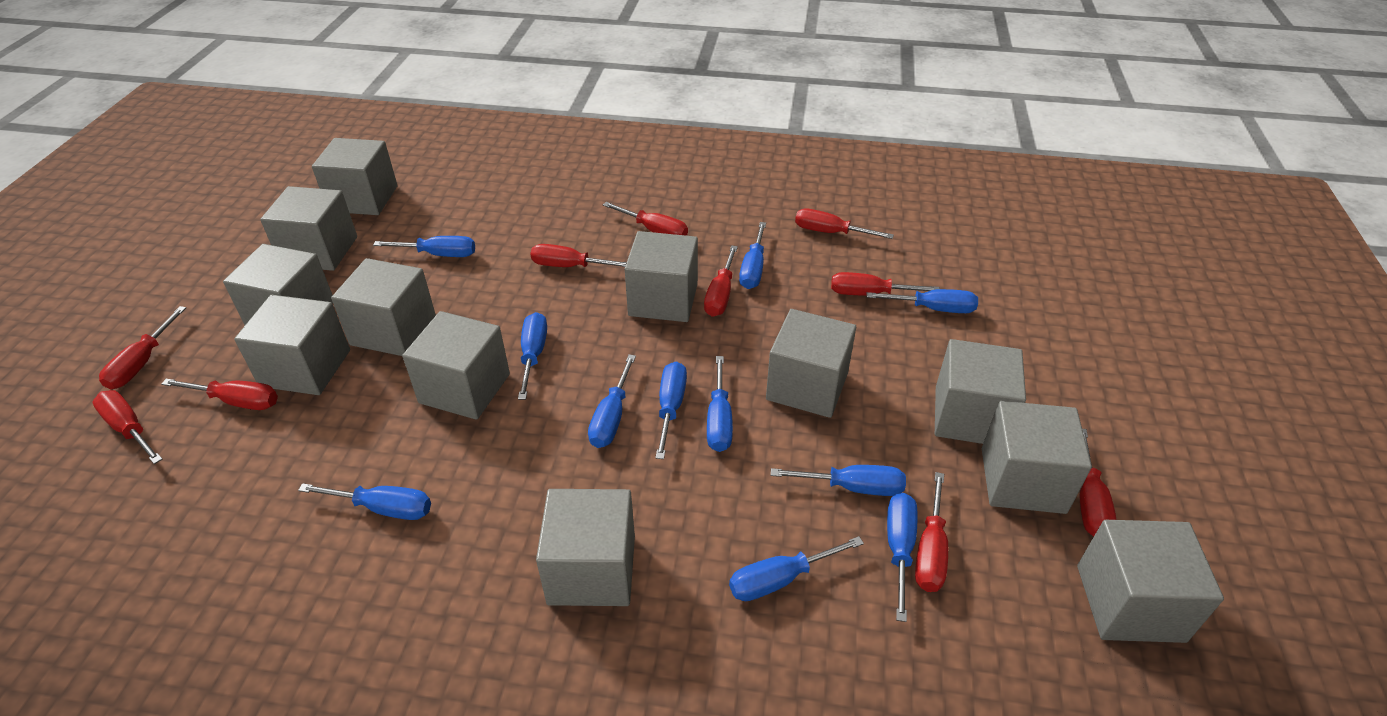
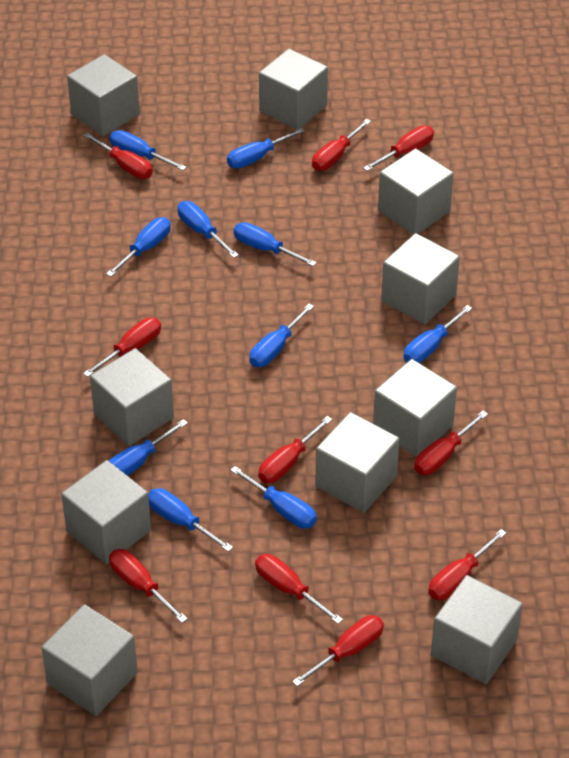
blue screwdriver: [298,483,431,520] [373,236,475,257] [518,312,547,400] [588,354,636,448] [655,361,687,459] [707,356,733,452] [729,536,864,601] [739,222,766,289] [771,465,906,496] [867,289,978,313] [887,493,917,622] = 11 -> [106,217,171,277] [109,419,188,476] [110,130,187,170] [148,488,233,552] [177,201,239,258] [227,128,305,169] [230,466,317,528] [234,222,317,266] [249,304,314,367] [403,305,472,363] = 10
grey cube: [223,244,333,325] [234,295,350,395] [260,186,357,271] [312,138,398,215] [331,258,436,356] [402,311,510,420] [536,489,635,606] [625,231,698,322] [766,309,856,418] [935,339,1026,444] [982,401,1092,514] [1077,520,1224,643] = 12 -> [41,604,138,716] [61,460,151,564] [67,54,140,136] [90,348,174,446] [259,49,328,130] [315,412,399,513] [373,359,457,457] [378,148,454,235] [381,233,460,324] [431,575,523,684] = 10

